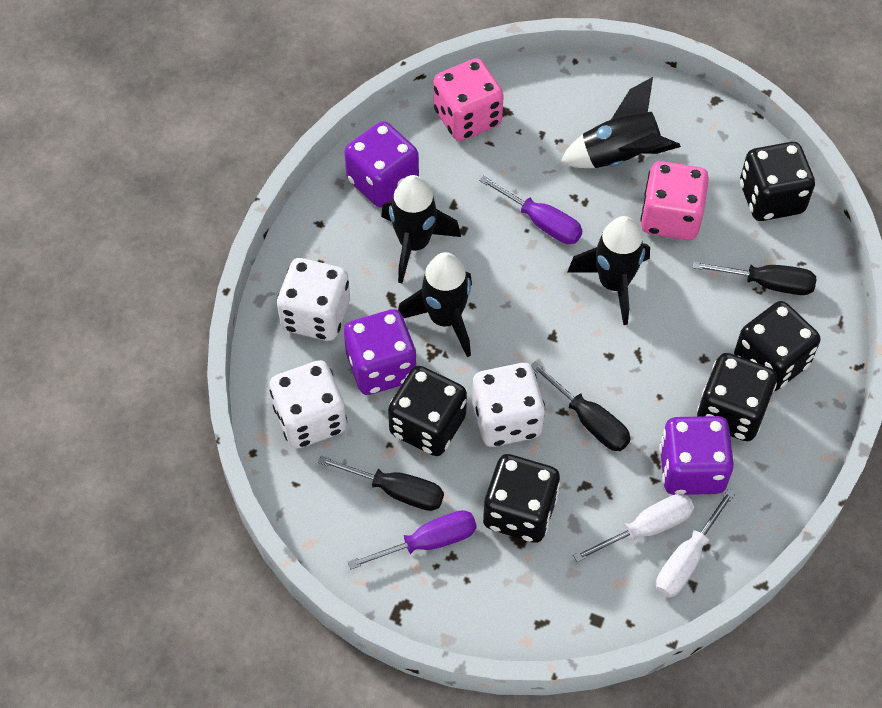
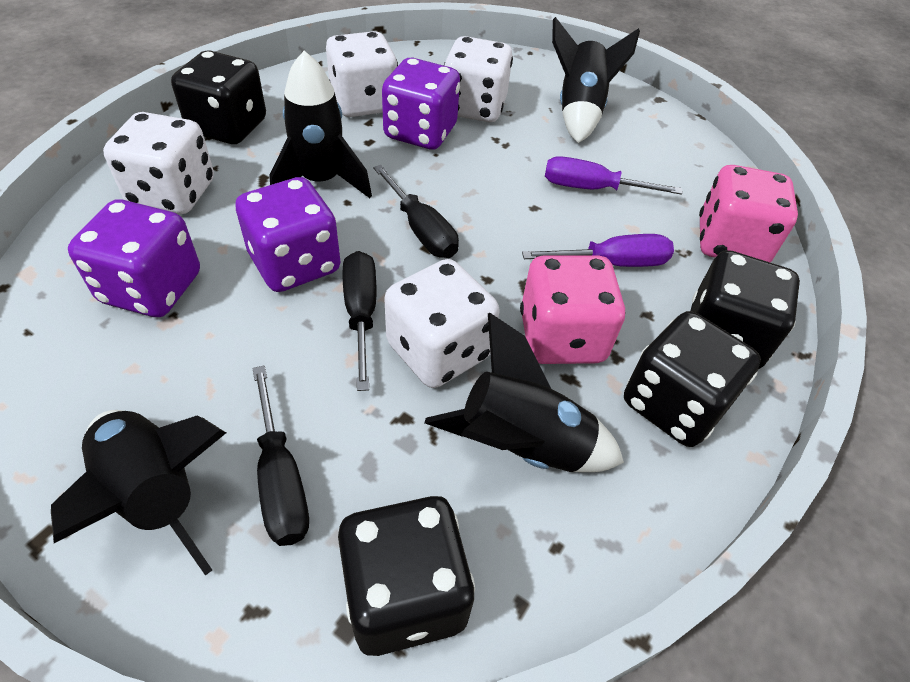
black dice: [388,366,467,456] [483,454,560,543] [697,353,777,441] [734,301,820,391] [740,142,815,221] = 5 -> [171,50,266,144] [338,496,475,656] [624,311,761,447] [690,250,800,369] = 4
white dice: [270,360,347,449] [277,258,350,341] [472,363,545,447] = 3 -> [103,112,214,214] [326,31,398,117] [384,259,500,388] [444,36,513,122] = 4
white screwdriver: [573,494,694,562] [656,489,736,598] = 2 -> none = 0

